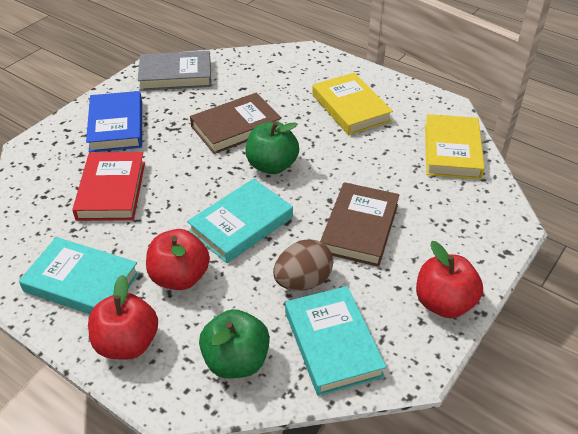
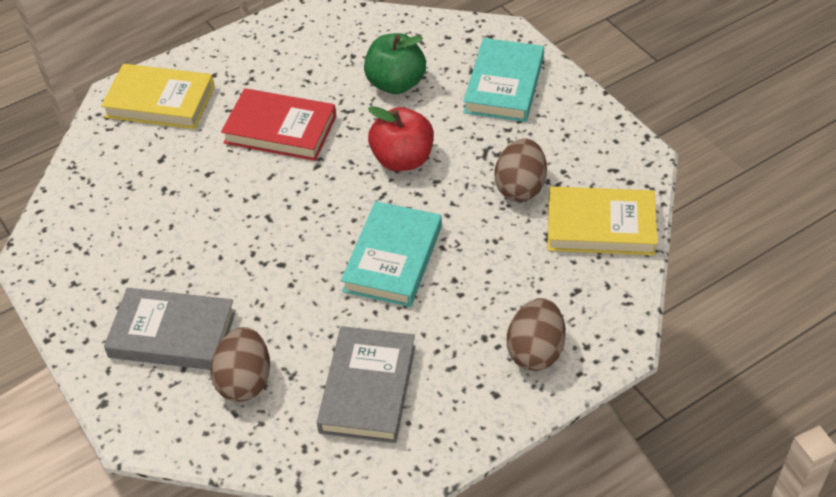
blue book: [86,91,142,153] = 1 -> none = 0
brown book: [190,92,282,154] [320,182,399,267] = 2 -> none = 0
brown egg: [273,239,333,291] = 1 -> [210,327,270,402] [495,138,547,202] [507,298,566,371] = 3
green apple: [199,309,270,378] [246,122,299,174] = 2 -> [364,33,426,94] = 1
grey book: [138,51,211,91] = 1 -> [104,288,236,370] [317,326,416,443] = 2
red apple: [88,275,158,360] [146,229,210,290] [416,241,483,318] = 3 -> [368,106,434,171] = 1
turquoise book: [19,237,139,314] [187,179,293,263] [285,286,386,396] = 3 -> [341,201,442,307] [463,38,544,122] = 2

